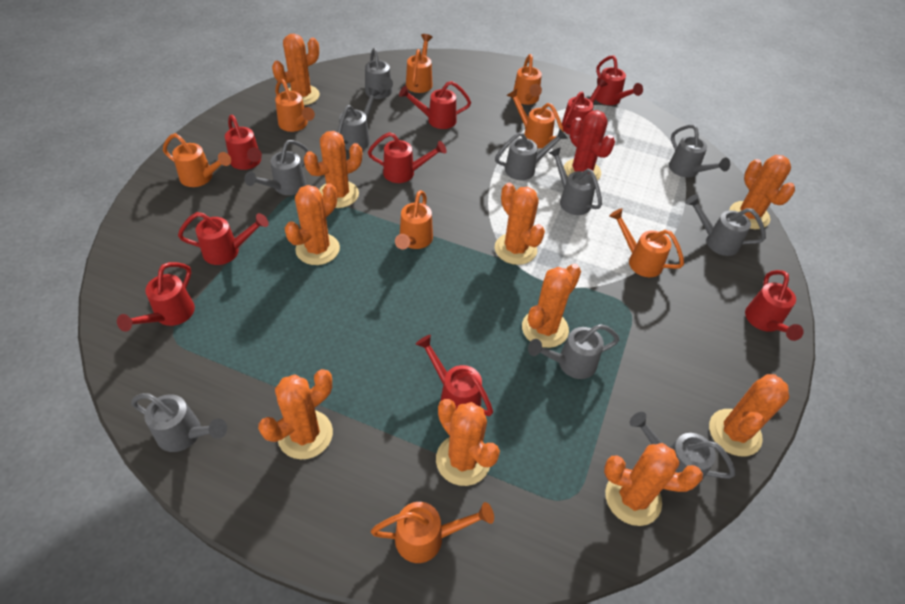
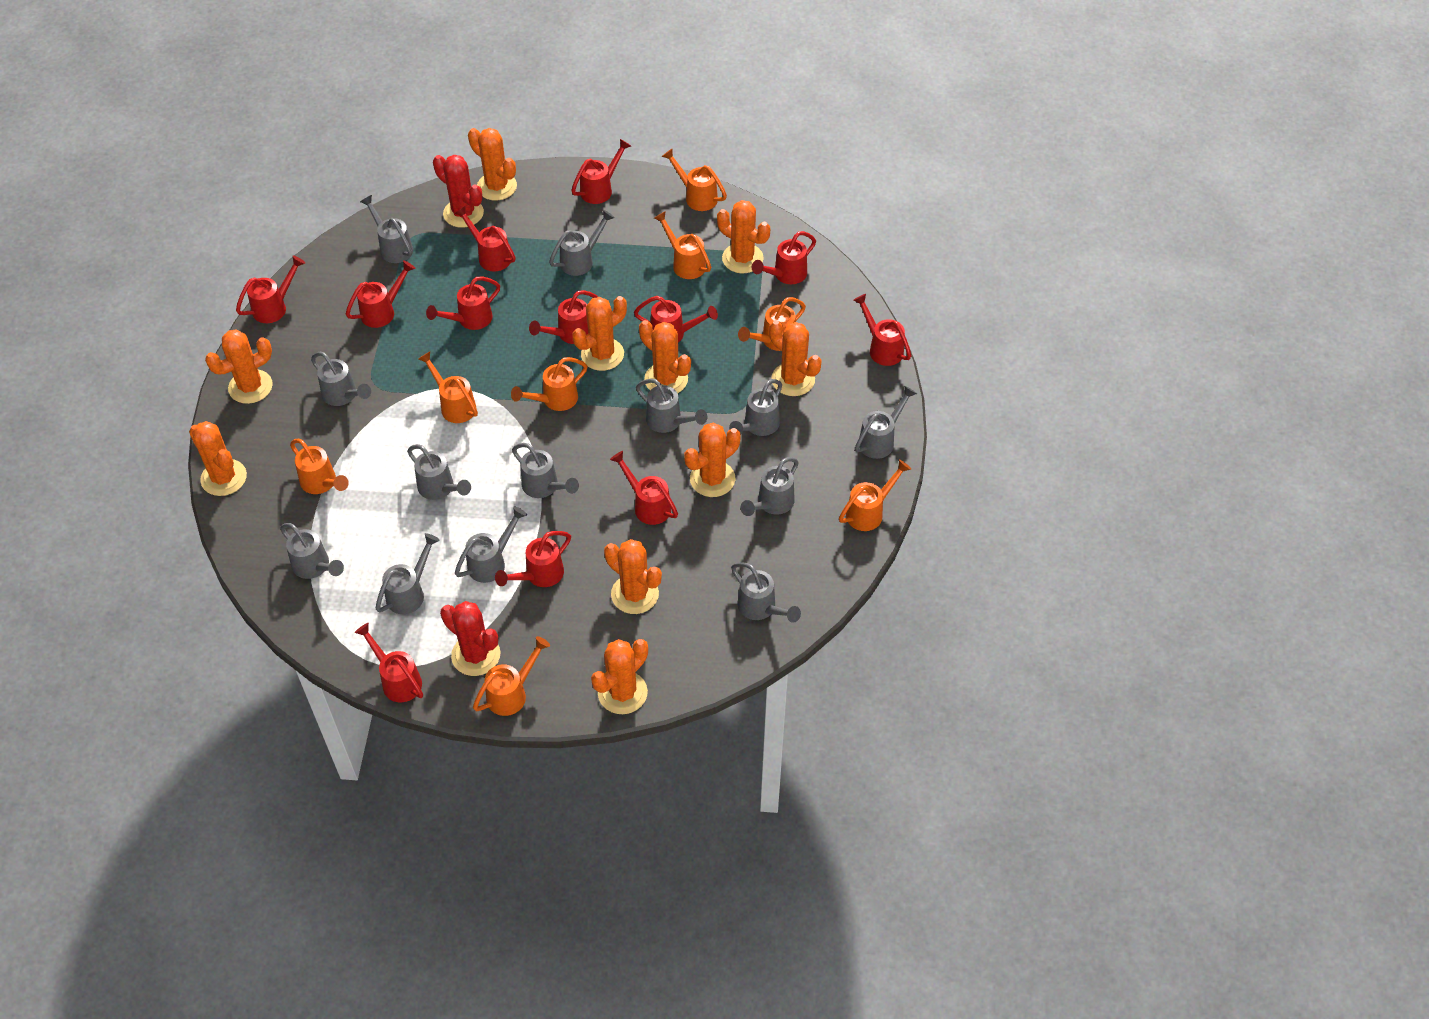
grey watering can: [131,393,227,452] [245,140,309,195] [337,88,380,150] [365,48,393,99] [495,129,568,180] [528,324,620,379] [549,147,602,215] [630,412,736,487] [669,124,730,178] [685,194,766,256] = 10 -> [280,523,344,579] [311,352,371,406] [360,195,413,263] [376,533,440,614] [407,444,471,500] [455,506,527,583] [512,443,579,498] [549,210,615,276] [636,379,707,433] [729,379,782,436] [731,562,801,623] [740,457,799,516] [855,386,917,459] = 13
red cactus: [564,110,615,180] = 1 -> [433,155,484,228] [440,601,501,676] = 2
red watering can: [117,262,195,332] [178,212,269,265] [225,115,262,170] [368,132,447,183] [399,81,471,129] [416,335,493,416] [562,78,608,135] [596,55,643,105] [745,270,804,341] = 9 -> [236,255,305,323] [346,260,416,328] [354,623,423,702] [426,276,500,330] [454,206,516,271] [495,531,571,587] [529,290,598,344] [571,139,631,204] [610,451,678,525] [634,296,718,343] [752,231,816,284] [853,294,911,366] = 12

